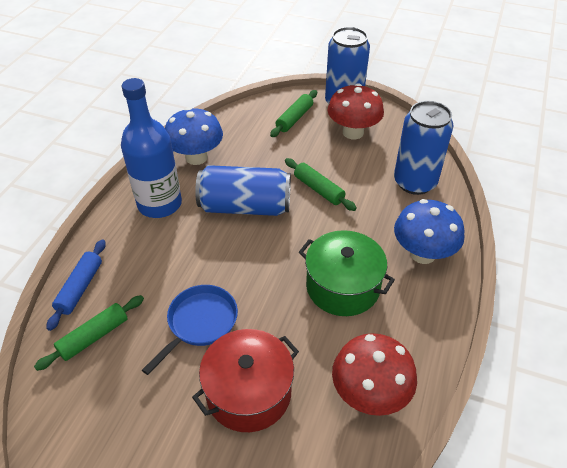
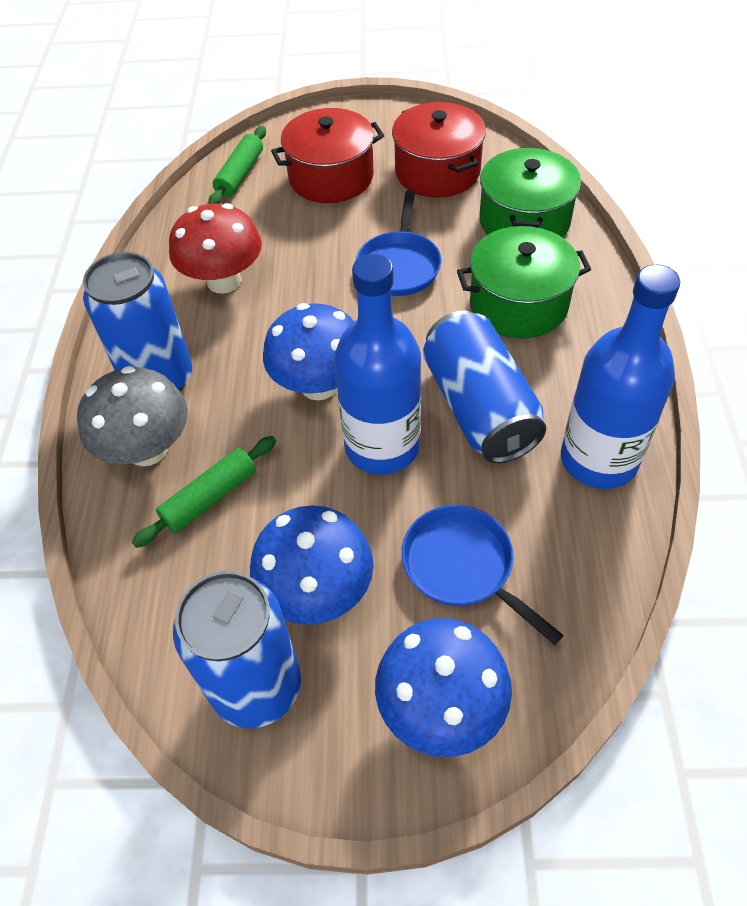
blue bottle: [121,78,182,218] = 1 -> [334,254,421,475] [561,265,680,489] = 2
blue mushroom: [165,107,223,165] [394,199,464,264] = 2 -> [250,505,374,625] [263,303,354,400] [375,618,512,757] = 3
blue pan: [142,285,238,375] = 1 -> [356,190,441,296] [402,505,564,645] = 2
blue rolling pin: [46,239,106,331] = 1 -> none = 0
green pot: [299,230,395,316] = 1 -> [457,226,591,338] [480,148,581,238] = 2
green rolling pin: [34,295,144,371] [270,90,317,137] [285,158,357,211] = 3 -> [132,436,276,548] [208,126,266,204] = 2
grey mushroom: none = 0 -> [77,366,188,466] = 1
red mushroom: [328,83,384,139] [332,333,417,416] = 2 -> [169,203,262,294] = 1
red pot: [192,329,299,432] = 1 -> [271,108,384,203] [392,102,486,197] = 2

